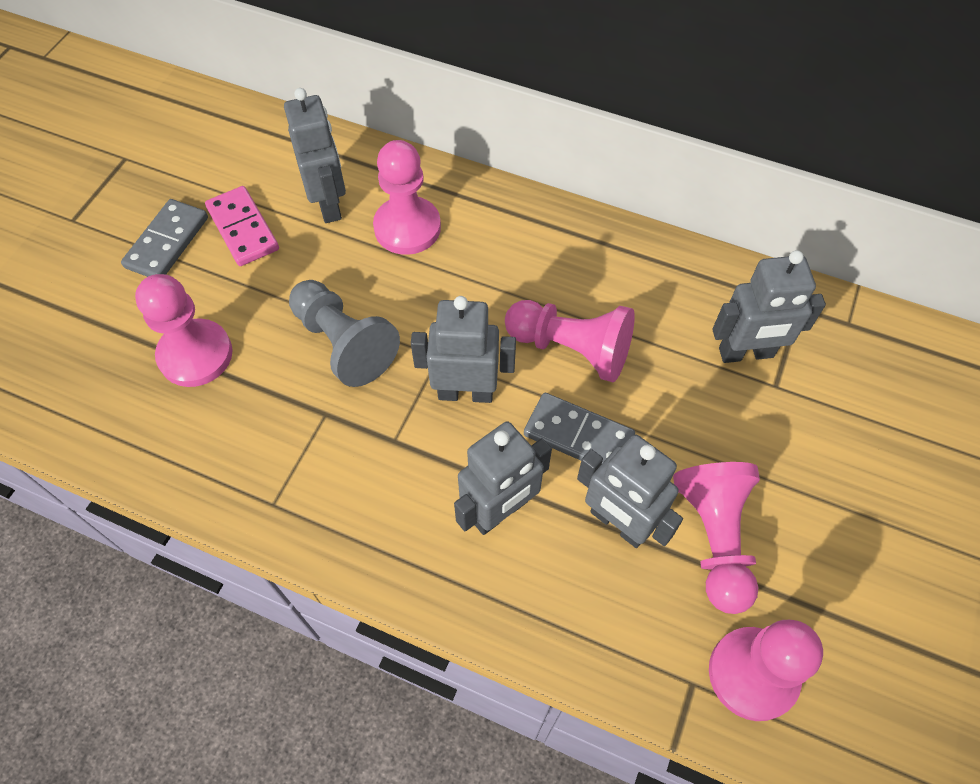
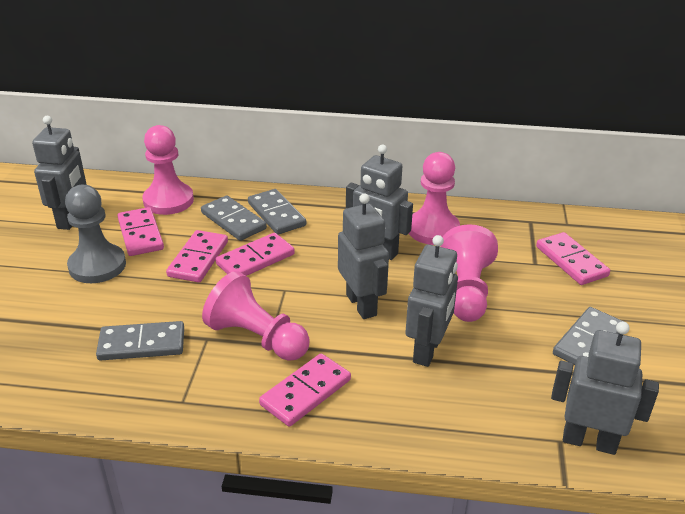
grey domino: [121,199,208,277] [524,393,635,463] = 2 -> [96,321,184,361] [201,195,267,241] [248,189,306,235] [553,307,624,365] = 4
pink domino: [205,186,279,266] = 1 -> [117,207,164,256] [166,230,228,282] [216,233,295,276] [259,353,351,426] [536,232,610,285] = 5
pink pawn: [135,274,233,387] [373,140,441,255] [505,300,635,382] [673,462,760,614] [709,620,823,721] = 5 -> [142,125,194,215] [202,271,310,361] [409,152,460,245] [440,224,498,322] = 4

